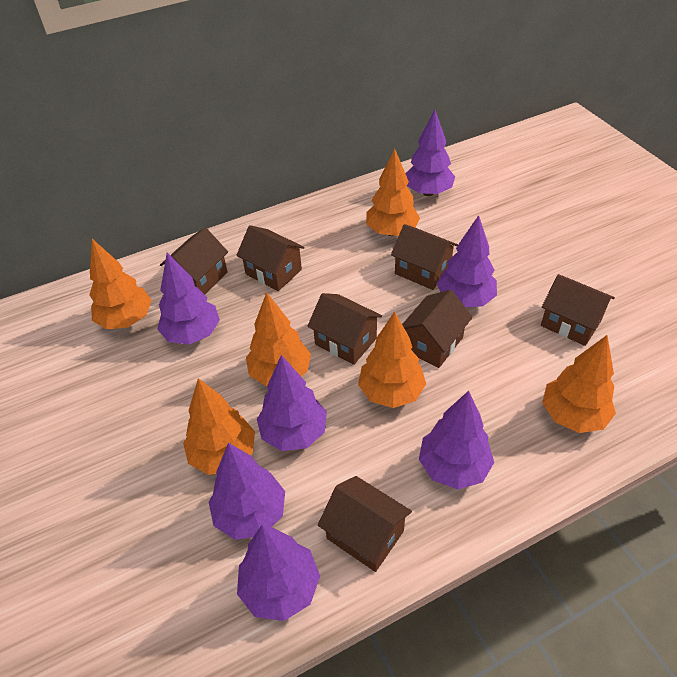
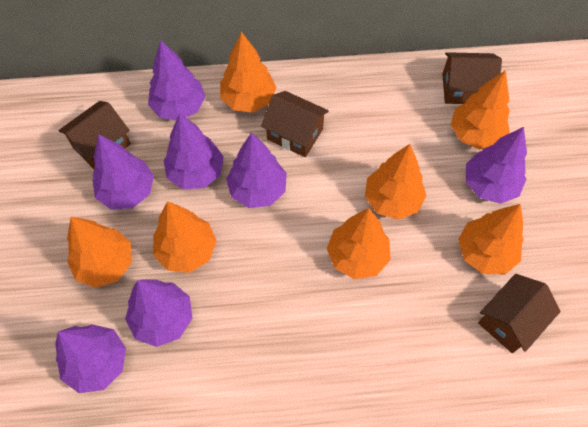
brown house: [160,228,228,294] [236,225,305,291] [308,293,382,365] [318,476,412,572] [391,224,458,290] [402,290,473,368] [541,274,615,346] = 7 -> [59,101,131,169] [261,91,329,157] [442,52,502,104] [478,274,561,353] = 4
orange tree: [89,239,152,329] [183,378,255,475] [246,292,311,386] [358,311,426,408] [366,148,420,236] [542,335,616,433] = 6 -> [67,217,132,288] [153,201,216,273] [220,32,276,113] [327,208,391,279] [365,144,427,220] [451,70,510,150] [458,204,524,275] = 7

